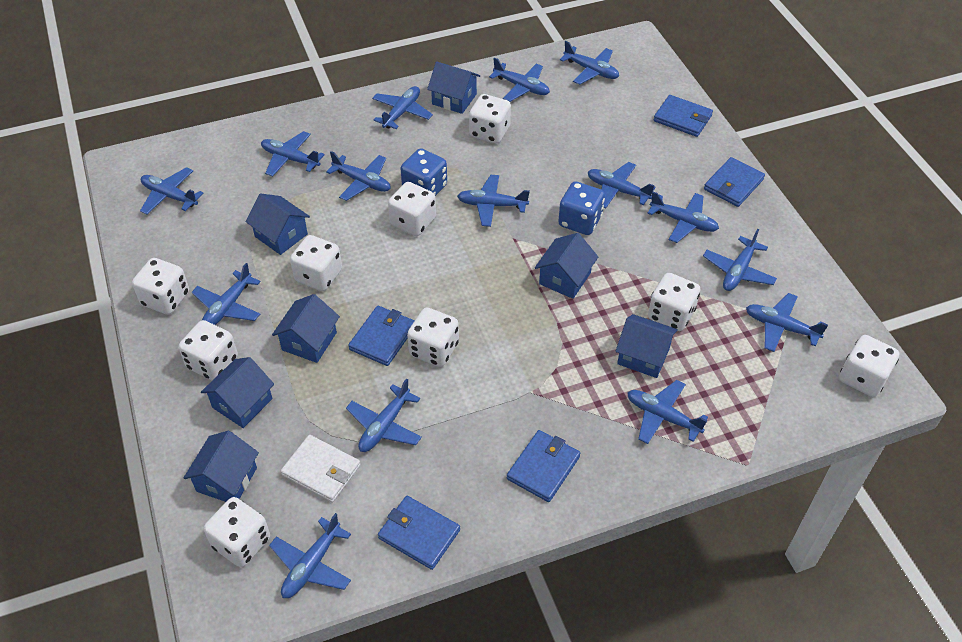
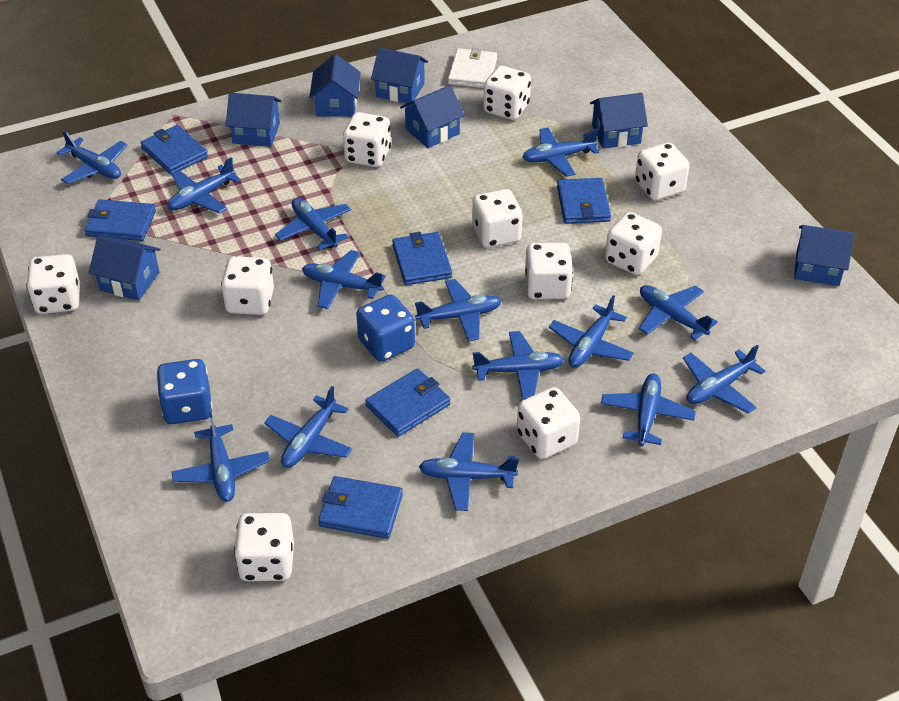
blue plane: [140,167,204,214] [192,263,261,325] [261,131,325,177] [269,513,351,598] [326,151,391,201] [346,378,422,452] [372,86,433,129] [457,175,530,227] [489,58,550,102] [560,41,619,85] [588,162,656,209] [627,380,708,444] [647,192,719,243] [703,229,777,291] [746,293,828,352] = 15 -> [56,130,127,184] [167,157,241,213] [171,412,270,502] [264,386,352,468] [275,198,351,250] [302,250,386,309] [415,279,502,342] [419,432,519,511] [472,331,564,399] [522,127,599,177] [549,295,634,368] [601,373,696,446] [639,285,718,340] [683,345,765,413] = 14
blue wallet: [348,306,415,366] [378,496,460,570] [507,430,580,502] [654,95,713,137] [704,157,765,207] = 5 -> [84,199,156,241] [140,125,208,175] [318,476,403,539] [365,368,451,437] [392,232,452,285] [557,178,611,224] = 6
white dice: [132,258,189,315] [179,320,238,380] [204,497,270,567] [290,235,342,291] [388,182,436,236] [407,307,459,367] [469,94,511,143] [648,273,700,331] [839,335,899,397] = 9 -> [26,254,80,314] [221,256,274,315] [234,513,294,581] [343,112,391,167] [472,189,523,248] [483,66,531,120] [517,387,580,459] [525,243,573,300] [605,212,662,275] [635,143,690,201] = 10

